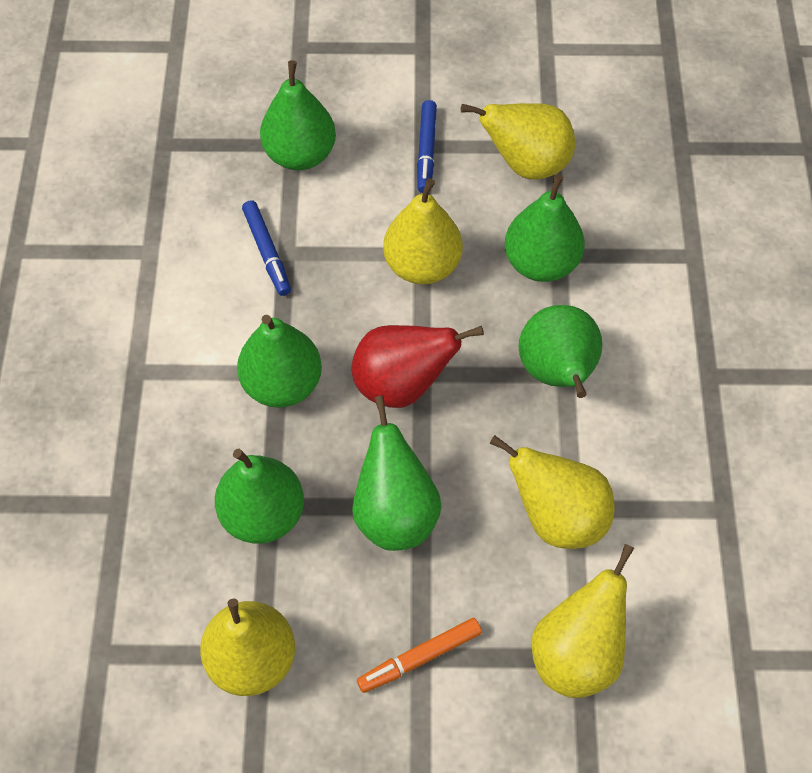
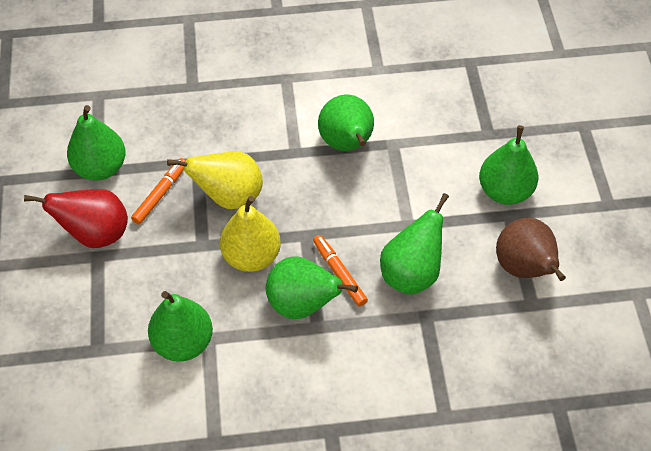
blue marker: [242,200,291,296] [417,100,437,193] = 2 -> none = 0
brown pear: none = 0 -> [496,218,566,281] = 1
orange marker: [357,618,482,693] = 1 -> [131,158,185,224] [313,235,368,307] = 2
yellow pear: [200,598,295,696] [383,178,463,284] [461,103,575,179] [490,435,615,549] [531,544,634,698] = 5 -> [167,151,263,209] [220,196,281,272] = 2

